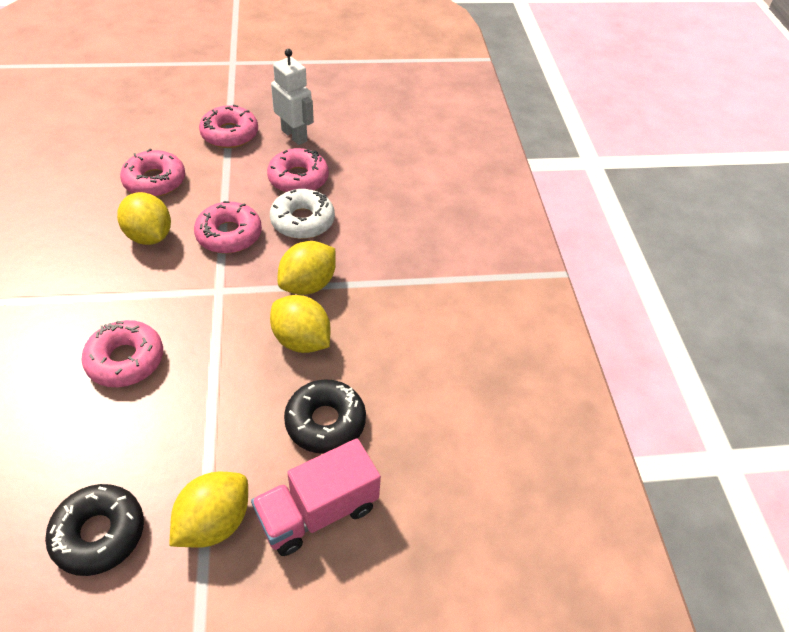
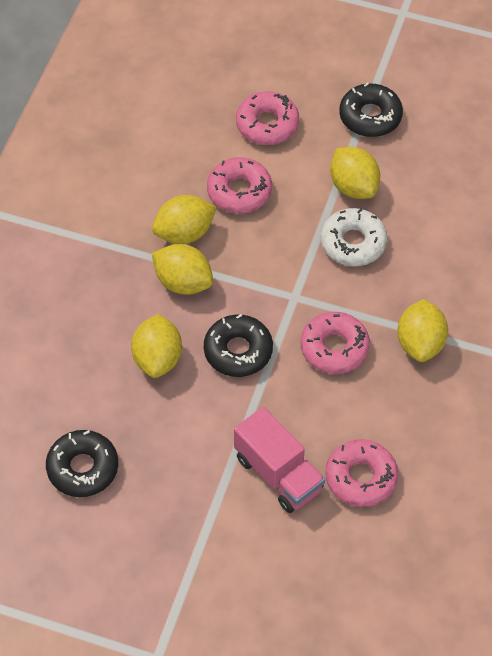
black donut: [45,484,144,576] [284,379,366,454] = 2 -> [46,430,118,497] [204,314,273,377] [339,82,403,137] = 3
pink donut: [81,320,163,387] [120,149,185,197] [194,201,262,254] [199,105,258,148] [267,148,329,192] = 5 -> [207,157,272,213] [236,91,299,145] [301,312,370,374] [325,439,398,507] = 4
white robot: [271,49,314,145] = 1 -> none = 0
yellow lemon: [117,192,171,245] [170,472,248,548] [270,295,330,353] [277,241,336,295] = 4 -> [131,314,182,378] [152,195,217,244] [152,244,213,295] [330,147,380,199] [397,299,448,362] = 5

